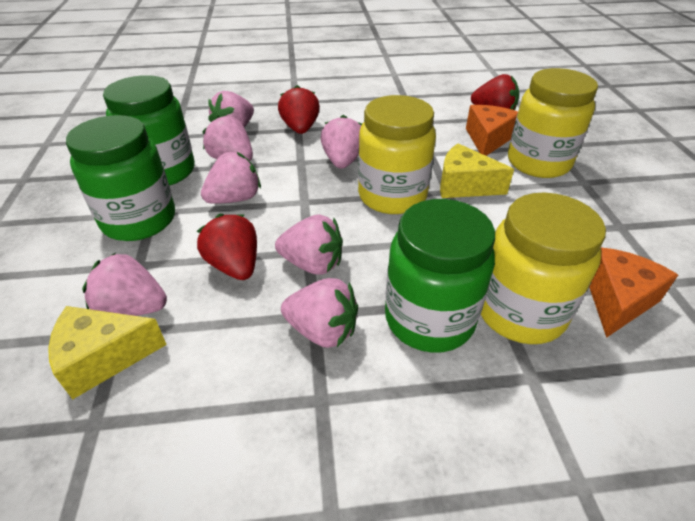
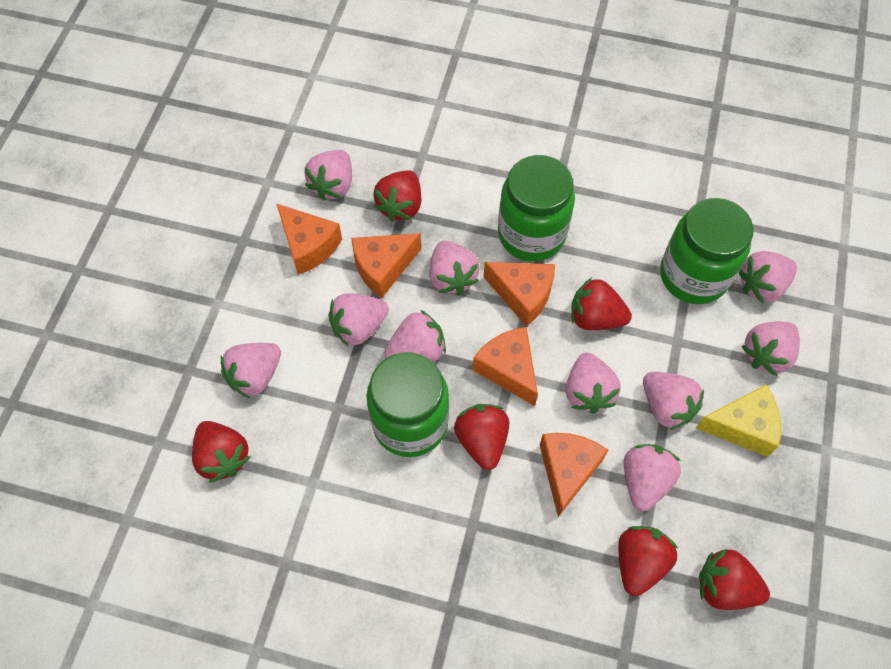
orange cheese: [466,105,518,156] [589,247,678,338] = 2 -> [277,204,342,275] [351,233,421,298] [473,327,538,406] [484,262,555,327] [540,433,608,517] = 5
pink strawberry: [82,253,167,316] [201,152,261,204] [202,115,253,161] [208,91,254,127] [275,214,343,275] [281,278,358,348] [321,115,362,169] = 7 -> [221,343,281,398] [304,150,352,201] [328,293,389,347] [384,310,446,362] [429,240,480,295] [566,352,621,414] [624,444,681,511] [643,372,704,430] [739,251,797,304] [742,322,800,376] = 10
red strawberry: [197,214,257,280] [278,85,320,134] [471,74,520,110] = 3 -> [192,421,250,483] [373,170,421,222] [454,404,509,470] [571,277,632,330] [618,526,678,596] [699,549,770,610] = 6
yellow cheese: [48,306,167,399] [440,143,514,198] = 2 -> [696,384,781,457] = 1
yellow jar: [358,95,436,214] [481,193,606,344] [508,68,598,178] = 3 -> none = 0

